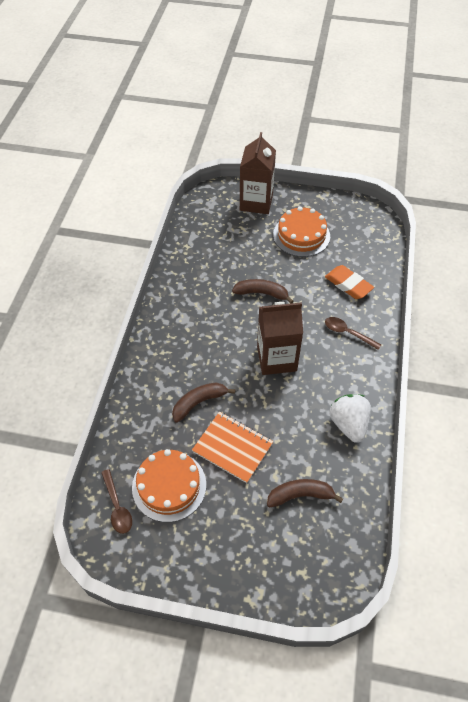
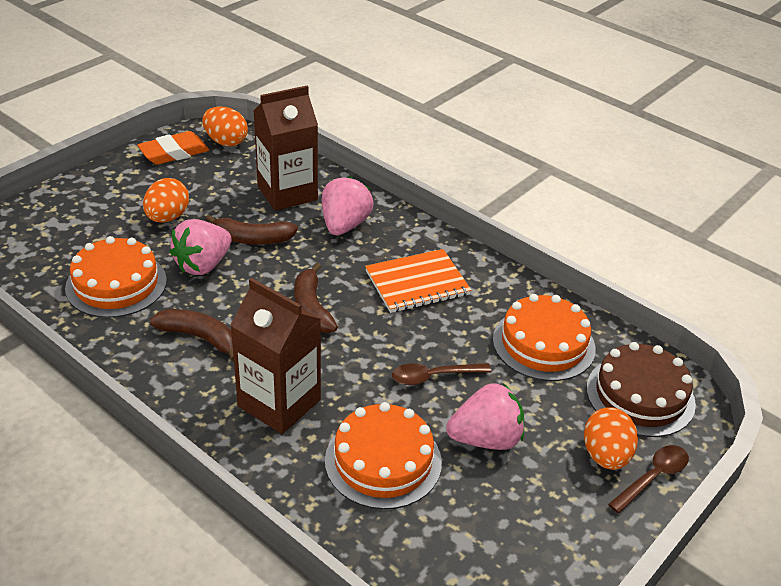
brown cake: none = 0 -> [587,342,696,437] = 1
orange cake: [132,449,206,522] [273,206,330,257] = 2 -> [65,236,167,318] [325,402,442,509] [493,294,596,381] = 3
orange egg: none = 0 -> [143,178,189,223] [202,106,248,147] [584,407,638,470] = 3
pink strawberry: none = 0 -> [170,219,232,275] [322,176,373,235] [446,383,525,450] = 3
white strawberry: [329,394,371,443] = 1 -> none = 0

